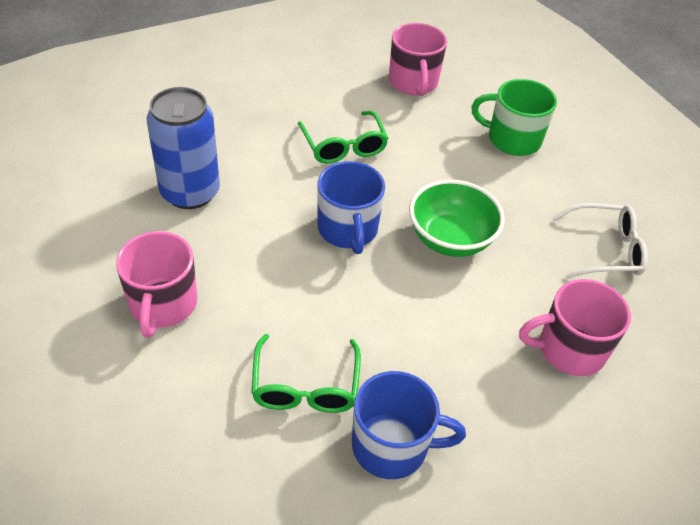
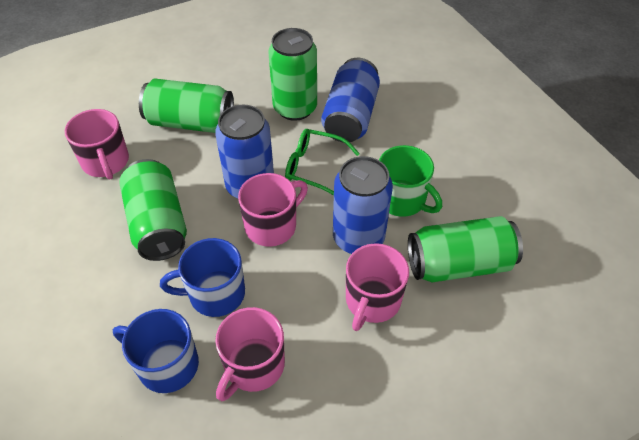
blue can: [147,87,220,209] = 1 -> [215,105,274,199] [321,58,380,143] [333,156,393,254] = 3
green bowl: [409,180,505,257] = 1 -> none = 0
green can: none = 0 -> [119,159,187,261] [139,79,234,133] [268,28,317,121] [408,216,523,282] = 4
green glasses: [251,334,361,413] [297,111,389,164] = 2 -> [285,129,360,196] = 1
pink mug: [116,231,197,338] [389,23,447,96] [519,279,631,376] = 3 -> [65,109,129,179] [215,307,285,401] [238,173,308,247] [346,243,409,331] = 4
white glasses: [552,203,648,278] = 1 -> none = 0

